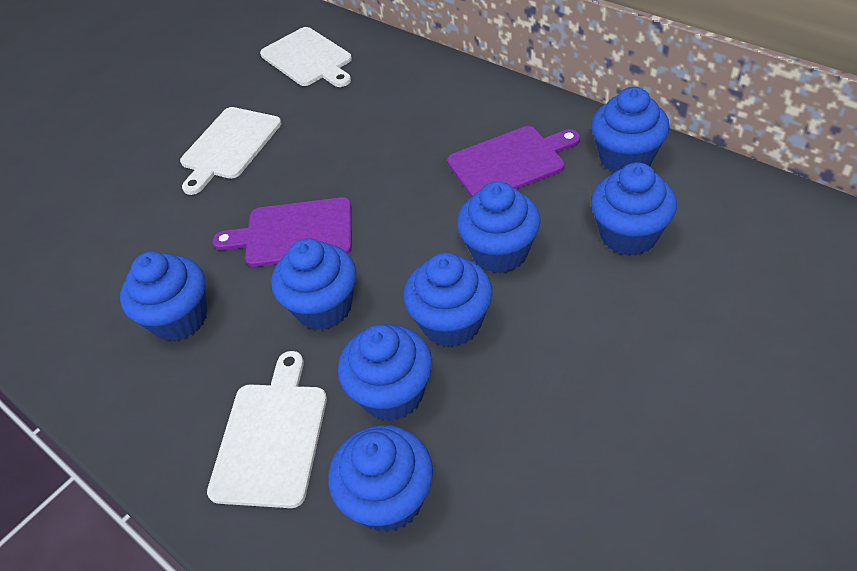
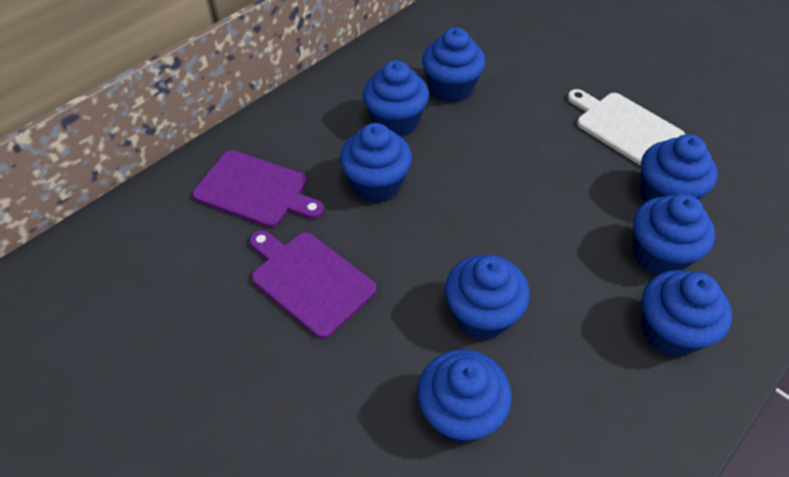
white cutting board: [180,107,281,195] [207,351,327,508] [260,27,352,87] = 3 -> [567,89,685,166] = 1

